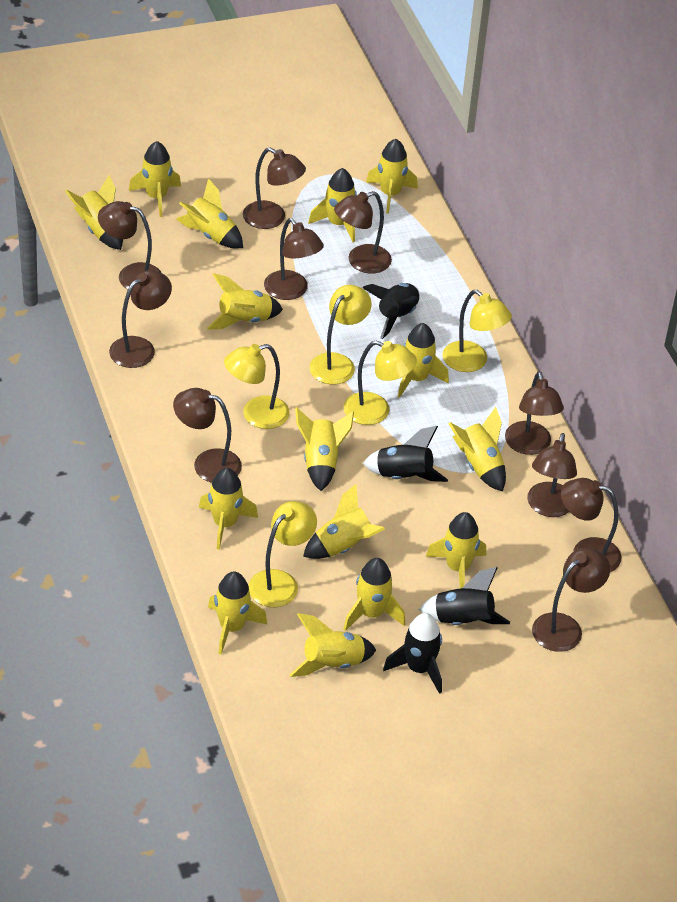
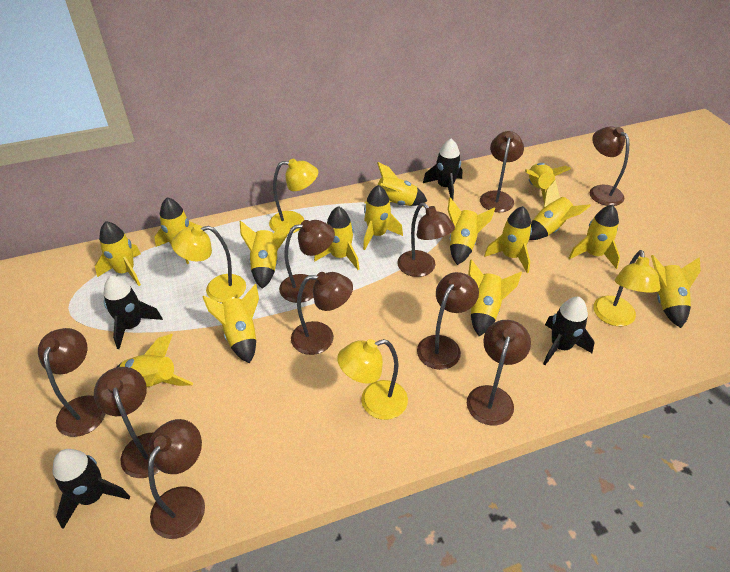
yellow lamp: [224,344,289,429] [249,501,317,607] [310,285,371,384] [344,341,417,425] [443,290,512,372] = 5 -> [171,225,246,303] [269,159,318,233] [337,339,408,420] [593,250,660,326] = 4

